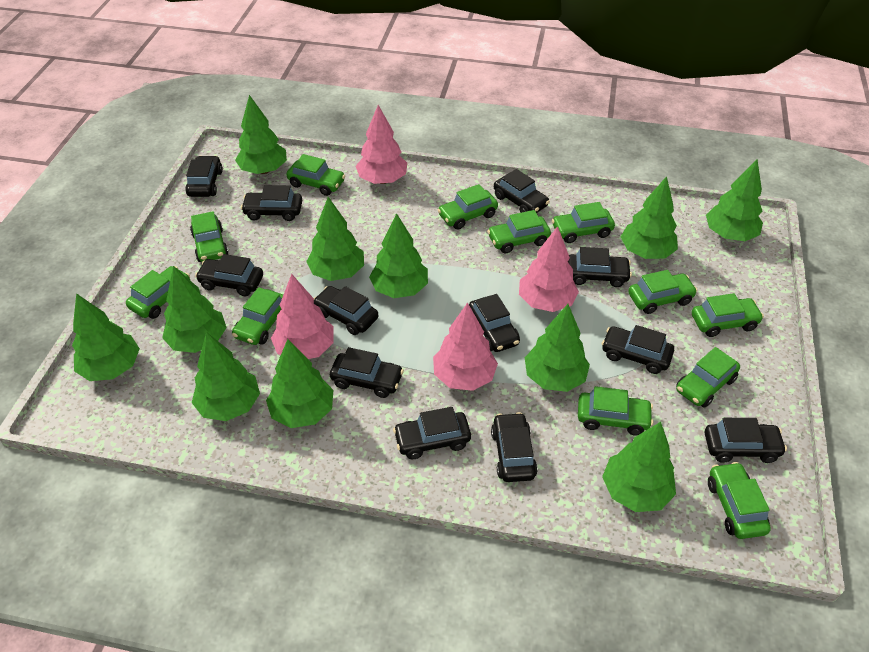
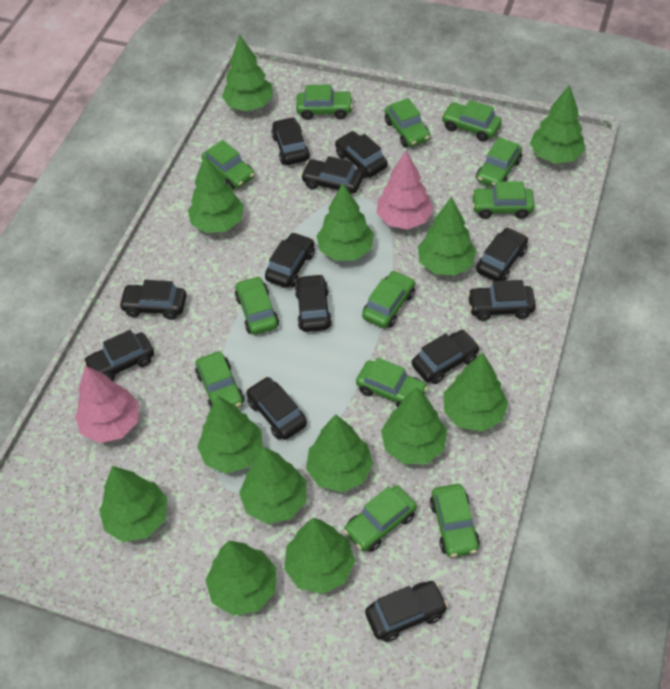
green tree: [72,293,140,381] [162,266,227,353] [192,332,260,421] [235,95,287,174] [266,339,333,428] [306,197,364,281] [369,213,428,298] [525,304,590,392] [602,422,676,512] [621,176,678,259] [706,159,763,241] = 11 -> [99,466,168,542] [188,155,244,233] [197,396,263,473] [205,541,276,616] [222,34,273,111] [239,447,306,524] [284,518,355,594] [306,414,373,492] [317,183,374,261] [381,387,447,464] [418,197,476,276] [444,353,508,431] [530,85,585,164] = 13
pink tree: [271,274,334,359] [356,105,408,184] [433,302,498,391] [519,226,579,312] = 4 -> [75,366,139,443] [377,151,433,229] = 2

